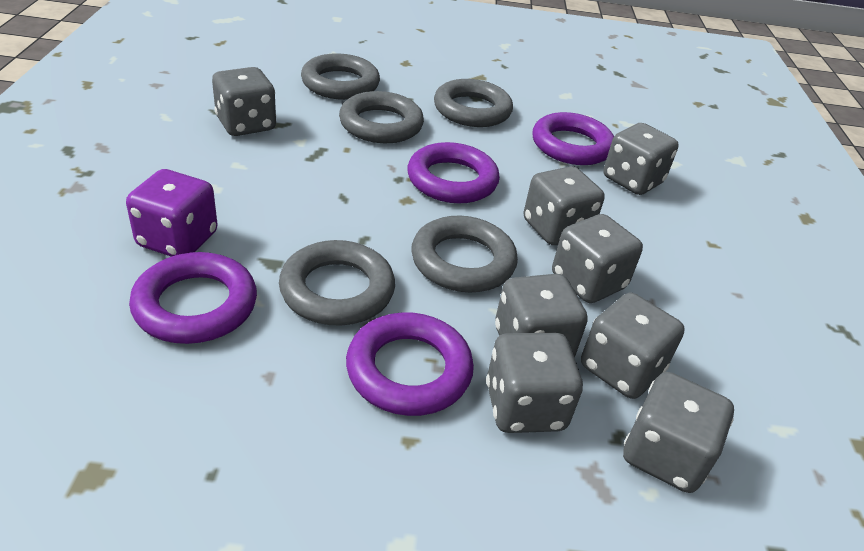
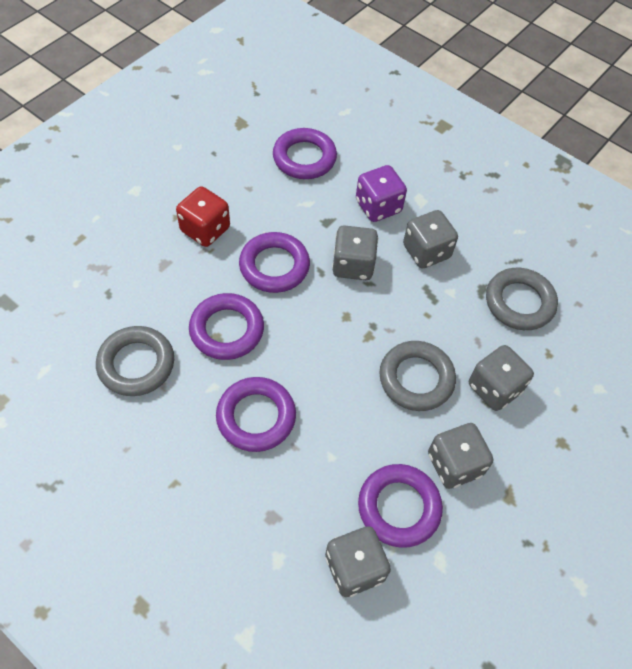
grey dice: [212,67,276,136] [486,333,583,433] [495,274,588,357] [524,166,605,245] [552,214,643,303] [581,293,685,399] [603,123,679,195] [623,372,734,493] = 8 -> [325,526,391,597] [332,225,378,280] [403,210,458,268] [428,423,493,489] [469,345,534,411] = 5
grey ring: [279,240,395,326] [301,53,380,100] [339,91,424,143] [411,216,518,292] [434,79,513,127] = 5 -> [96,326,174,396] [379,341,456,411] [486,268,558,330] = 3
purple ring: [129,252,257,344] [346,312,474,416] [408,142,500,203] [532,112,614,165] = 4 -> [189,293,264,360] [216,377,296,452] [239,232,310,293] [273,128,337,179] [358,464,443,548] = 5
red dice: none = 0 -> [176,186,230,247] = 1

